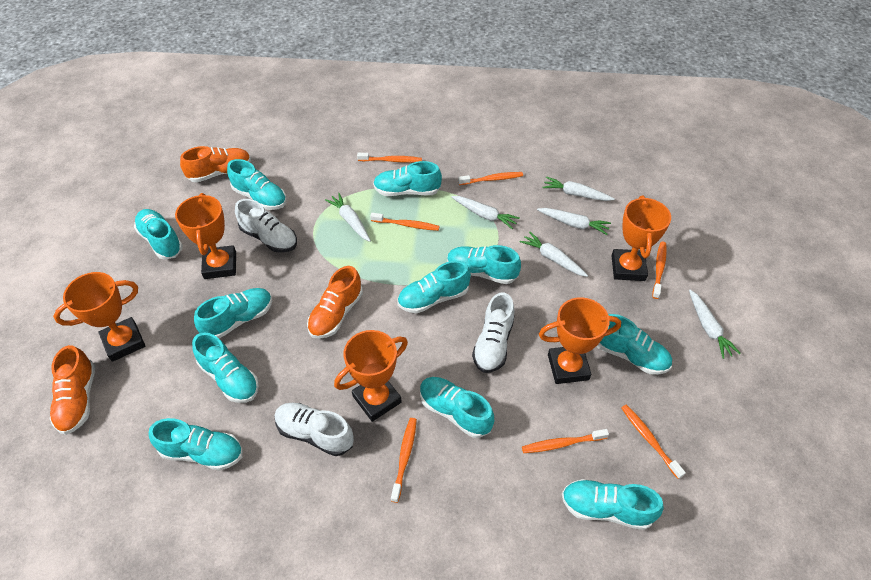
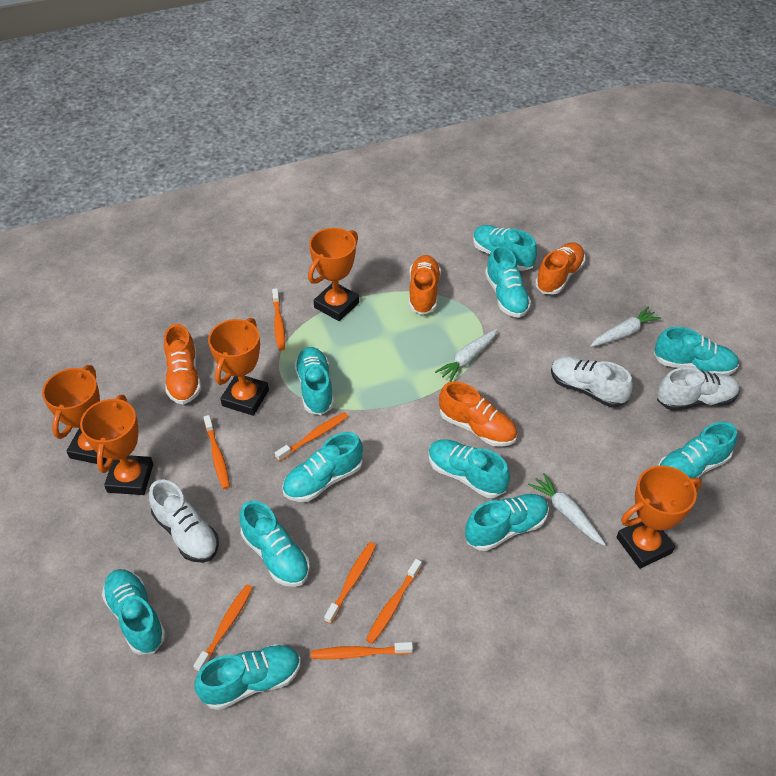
orange shoe: [50,345,95,435] [180,146,251,182] [307,266,363,339] = 3 -> [164,324,201,405] [409,255,441,315] [439,382,517,447] [535,242,585,295] = 4
white carrot: [325,193,371,242] [451,196,520,229] [519,232,588,277] [537,208,611,235] [542,177,615,201] [689,290,741,359] = 6 -> [435,329,498,382] [528,473,606,546] [591,307,661,347] = 3

